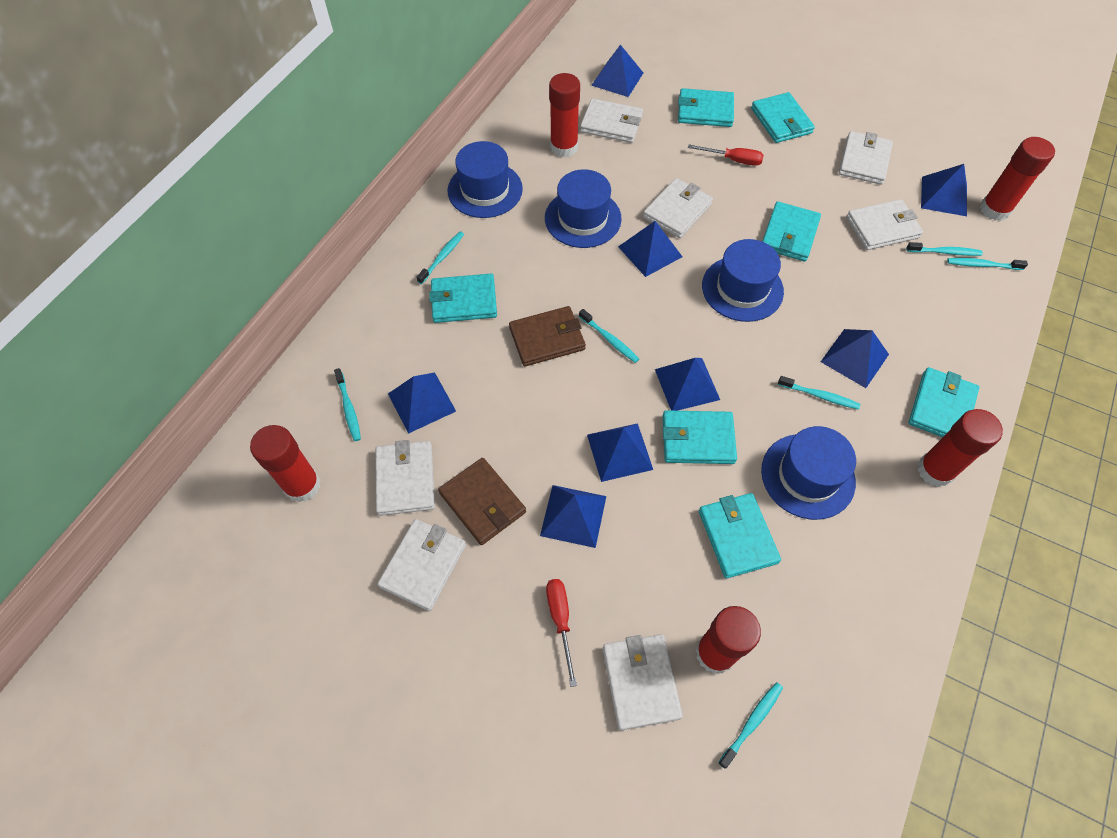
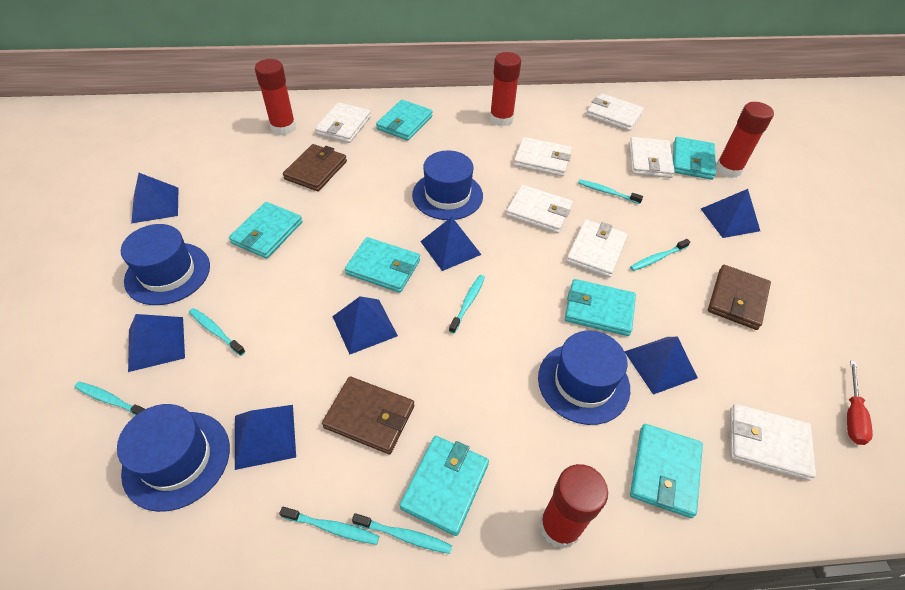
blue pyramid: [388,372,456,434] [540,485,606,548] [587,423,653,482] [591,45,643,97] [618,221,683,277] [655,358,720,411] [821,329,889,388] [921,164,967,216] = 8 -> [128,314,185,372] [131,173,178,224] [235,405,296,470] [332,296,398,355] [420,217,481,271] [624,337,698,395] [701,189,760,238] = 7
brown wallet: [438,458,526,545] [509,306,586,366] = 2 -> [283,144,347,191] [322,376,414,454] [708,265,771,330] = 3
red glue stick: [250,425,321,502] [549,73,580,157] [695,606,761,674] [917,409,1003,487] [980,137,1055,221] = 5 -> [255,59,296,135] [490,52,521,126] [539,464,608,549] [716,102,774,178] = 4
red screwdriver: [546,579,577,687] [688,145,764,166] = 2 -> [847,361,873,445] = 1

